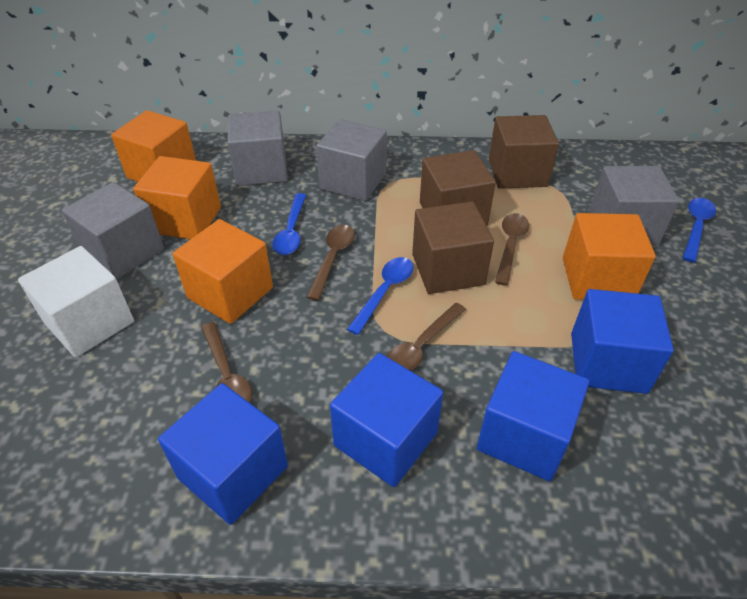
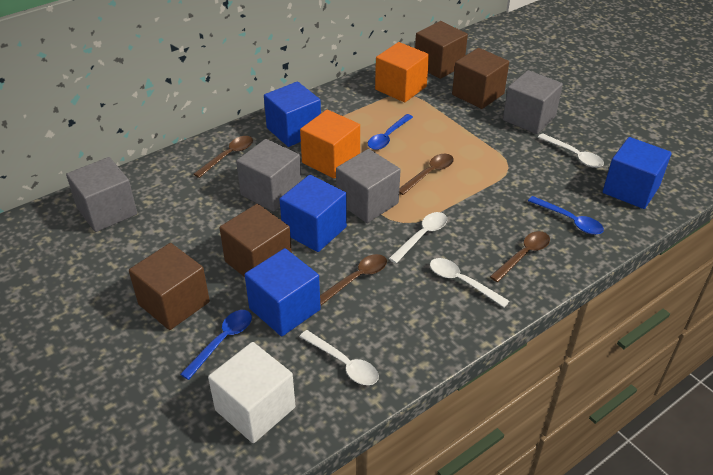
brown cube: [412,201,494,294] [420,150,496,226] [489,115,559,189] = 3 -> [129,243,210,330] [220,204,292,277] [415,21,468,79] [452,48,509,109] = 4
orange cube: [111,110,196,182] [133,156,221,239] [173,219,273,324] [563,213,656,300] = 4 -> [300,110,360,179] [375,42,429,102] = 2
white spoon: none = 0 -> [300,330,379,385] [389,212,447,263] [430,258,509,307] [538,133,604,168] = 4

